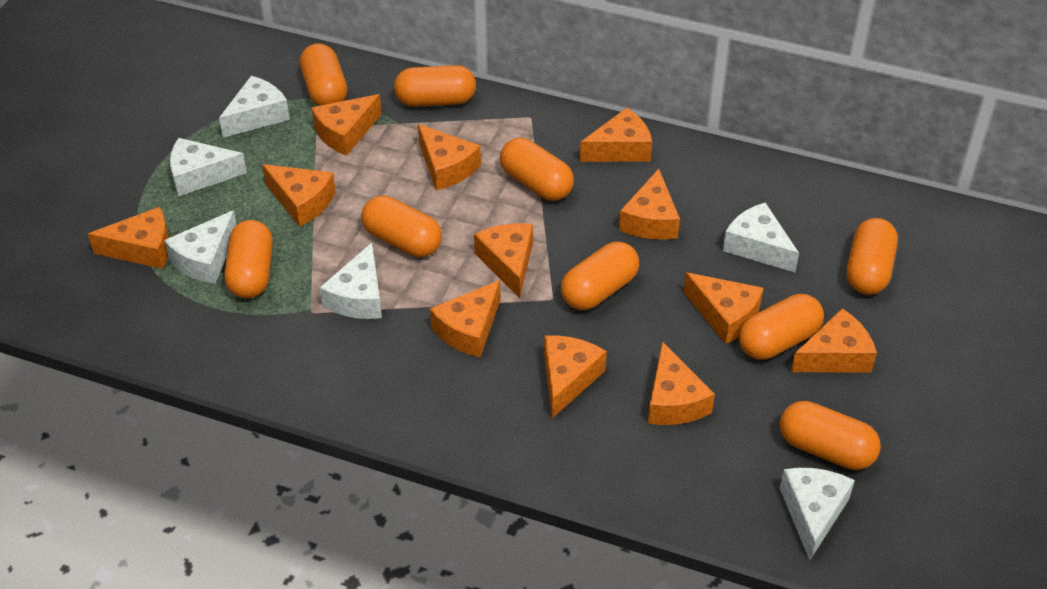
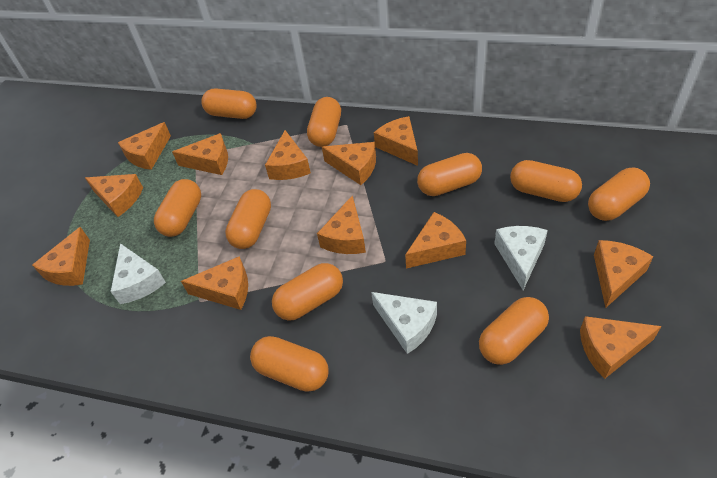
orange capsule: [224,220,273,298] [300,43,347,106] [361,195,442,257] [394,65,476,107] [500,138,574,201] [561,242,639,310] [738,294,824,360] [780,401,881,470] [847,218,898,295] = 9 -> [154,179,201,237] [201,88,257,119] [225,189,271,249] [250,336,328,392] [272,263,343,321] [307,97,341,147] [417,153,482,196] [479,297,549,365] [510,160,582,202] [588,168,650,221] = 10
white cheese: [164,210,237,284] [170,138,247,196] [219,76,290,138] [320,243,382,319] [723,203,799,273] [780,468,855,560] = 6 -> [110,243,166,304] [371,292,437,354] [494,226,548,290] = 3

